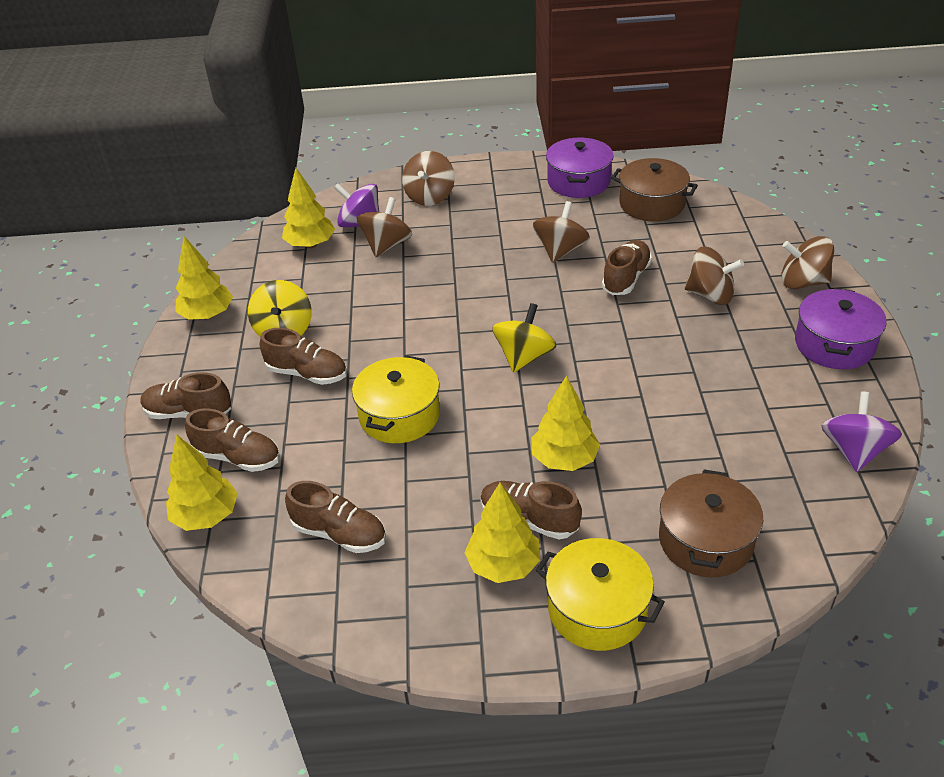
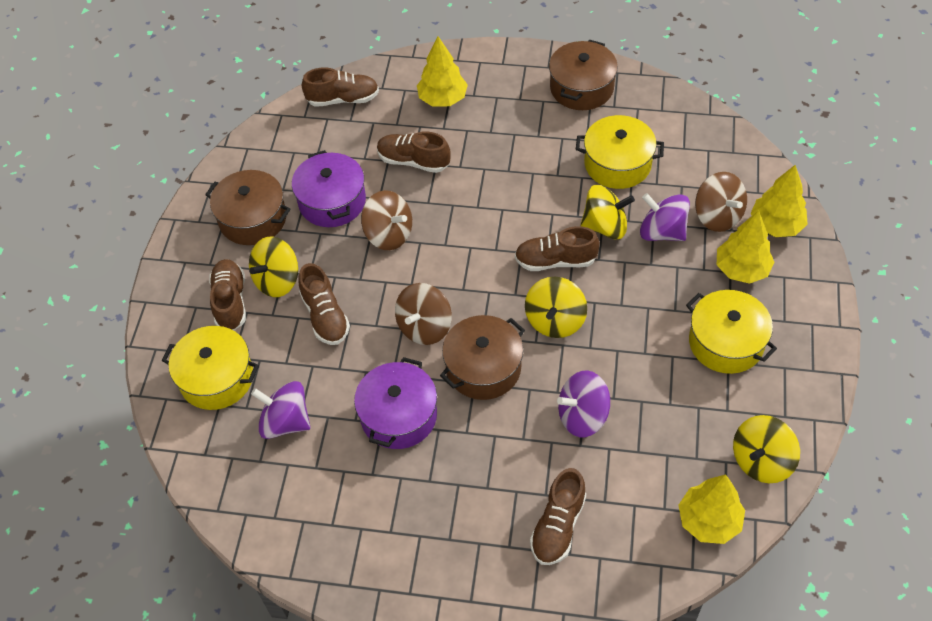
brown pot: [611,158,698,221] [659,469,763,577] = 2 -> [205,170,290,245] [440,315,525,400] [549,39,618,110] = 3
brown spinning top: [357,197,412,257] [402,151,455,206] [533,201,590,263] [685,246,744,305] [781,236,834,289] = 5 -> [361,190,412,250] [395,283,452,345] [695,172,747,232] = 3
purple spinning top: [334,183,379,227] [822,391,902,472] = 2 -> [251,381,311,439] [557,370,610,437] [640,193,690,241] = 3
yellow pot: [352,355,440,443] [536,538,665,651] = 2 -> [162,326,259,410] [576,115,664,189] [686,290,777,374] = 3
yellow spinning top: [248,280,312,337] [492,303,556,373] = 2 -> [249,236,298,297] [525,277,587,338] [581,185,635,239] [733,415,800,483] = 4
yellow tree: [166,435,238,531] [175,236,233,320] [282,168,335,248] [464,482,540,583] [531,375,600,471] = 5 -> [417,36,468,107] [678,474,745,544] [717,211,775,284] [751,165,808,237] = 4

